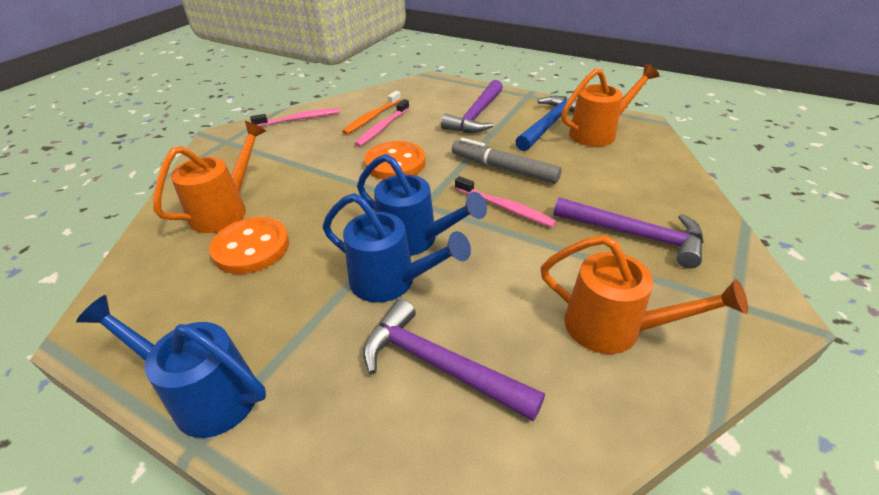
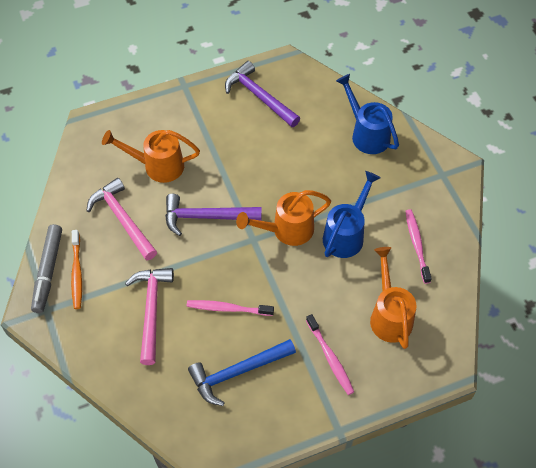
blue watering can: [76,295,266,438] [323,193,471,303] [357,154,487,256] = 3 -> [323,171,381,258] [336,74,399,154] = 2
orange button: [209,217,289,274] [364,141,425,180] = 2 -> none = 0
pink hammer: none = 0 -> [86,178,157,260] [125,268,174,365] = 2
purple hammer: [363,299,545,421] [441,80,503,133] [553,197,704,269] = 3 -> [165,194,262,236] [225,61,300,127] = 2

